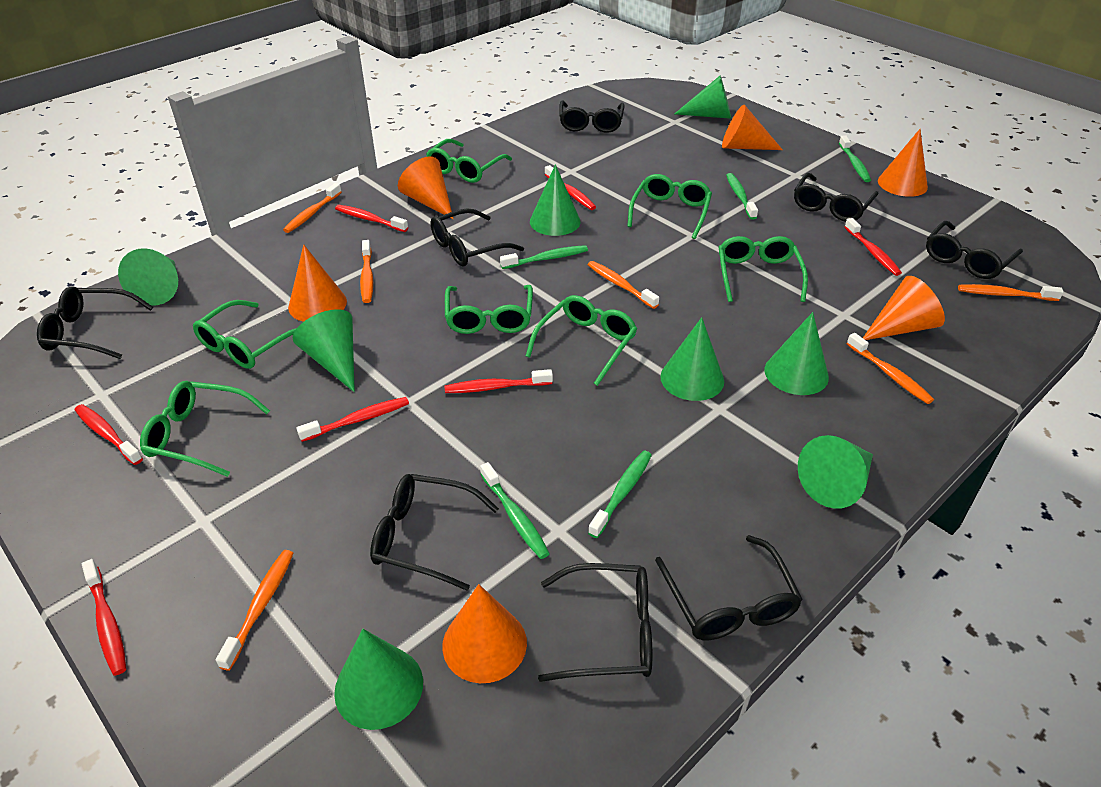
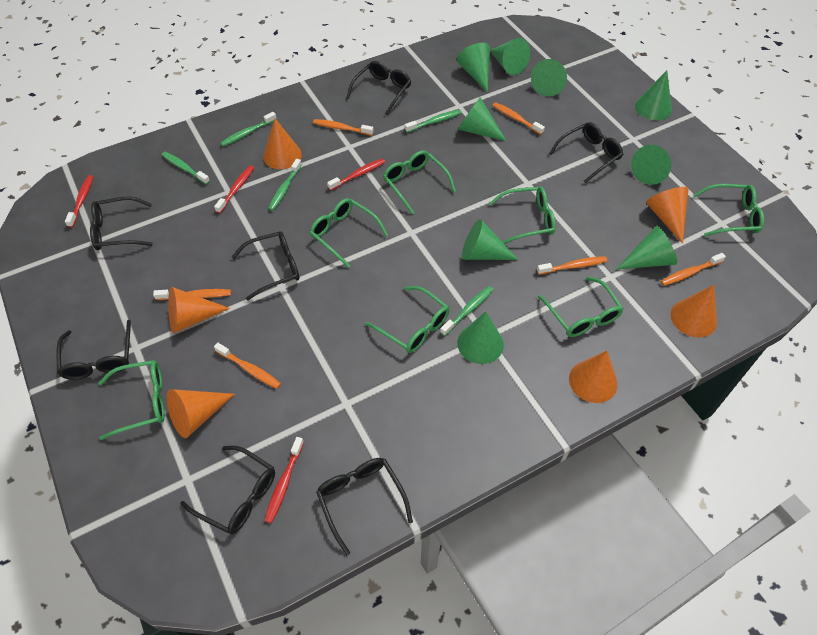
black glasses: [37,286,153,359] [370,474,499,591] [430,208,524,266] [538,563,652,682] [559,101,624,133] [655,535,803,640] [794,173,879,222] [926,221,1023,279] = 8 -> [57,320,131,380] [90,197,153,250] [180,446,275,534] [231,231,300,301] [316,458,413,556] [346,61,411,115] [549,122,623,183] = 7
green cone: [118,248,178,306] [293,309,355,392] [334,629,423,730] [530,164,581,236] [660,317,724,401] [675,75,731,119] [765,312,829,395] [798,435,873,509] = 8 -> [457,43,490,92] [457,311,504,364] [458,97,506,141] [462,219,519,260] [490,38,530,75] [531,59,567,96] [616,225,677,270] [631,145,671,185] [635,70,672,120] = 9
red toothbrush: [75,404,143,465] [82,559,126,676] [296,397,409,442] [335,205,408,232] [444,369,553,393] [545,165,596,210] [845,218,902,276] = 7 -> [65,175,94,228] [214,165,254,213] [264,437,304,523] [327,158,385,191] = 4

